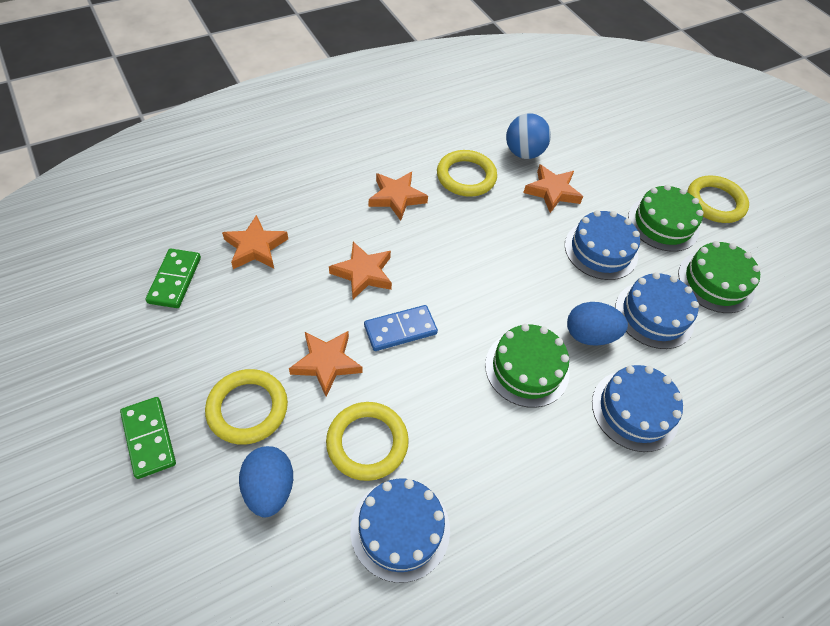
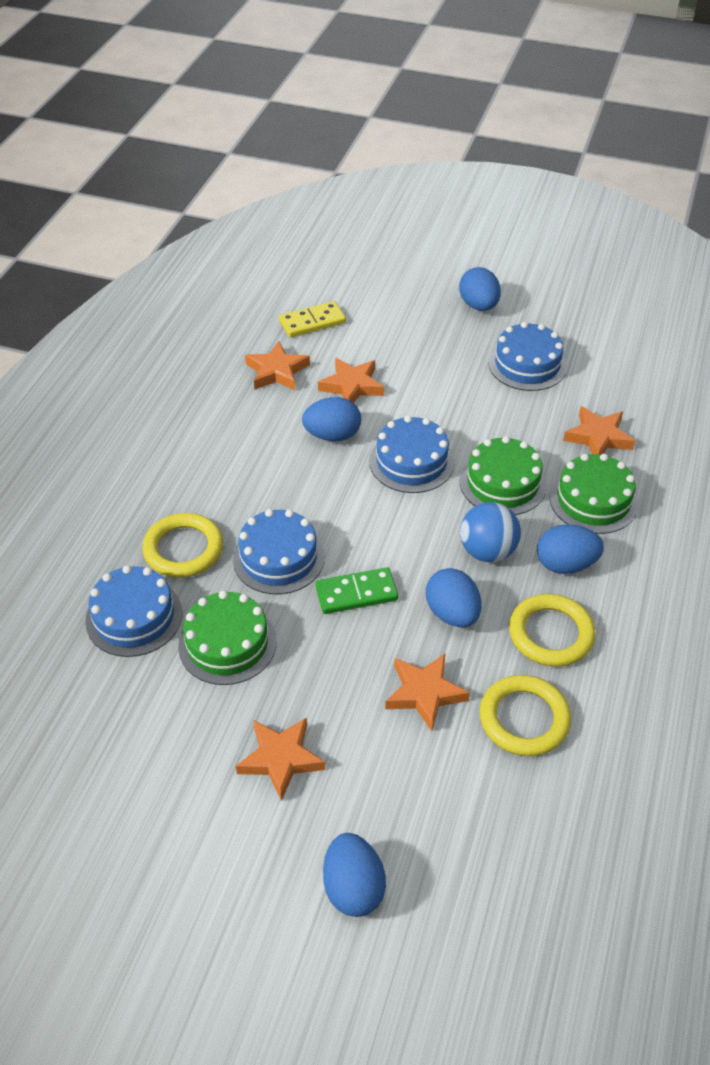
blue domino: [364,305,438,351] = 1 -> none = 0
blue egg: [239,446,293,517] [567,302,628,346] = 2 -> [302,397,361,441] [323,833,386,917] [426,568,481,627] [459,267,501,311] [537,524,604,574] = 5
green domino: [120,397,176,479] [145,249,201,308] = 2 -> [315,567,398,614] = 1
yellow domino: none = 0 -> [279,301,346,337] = 1
yellow ring: [205,369,288,445] [326,402,409,481] [437,150,497,197] [687,176,749,223] = 4 -> [142,513,223,578] [480,675,571,756] [509,594,596,667] = 3

